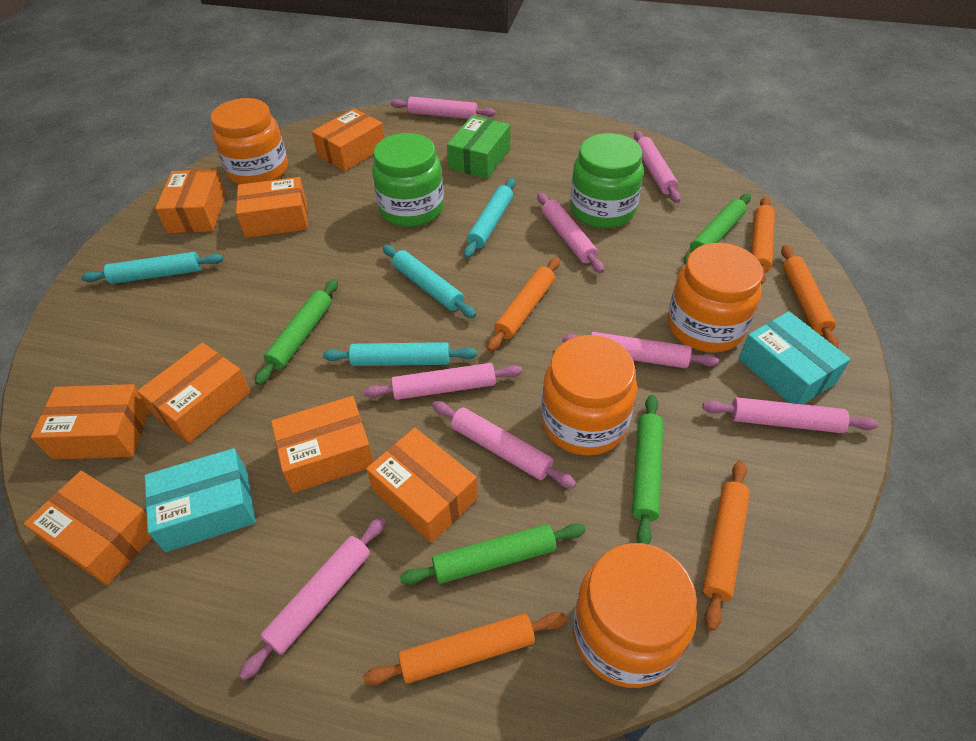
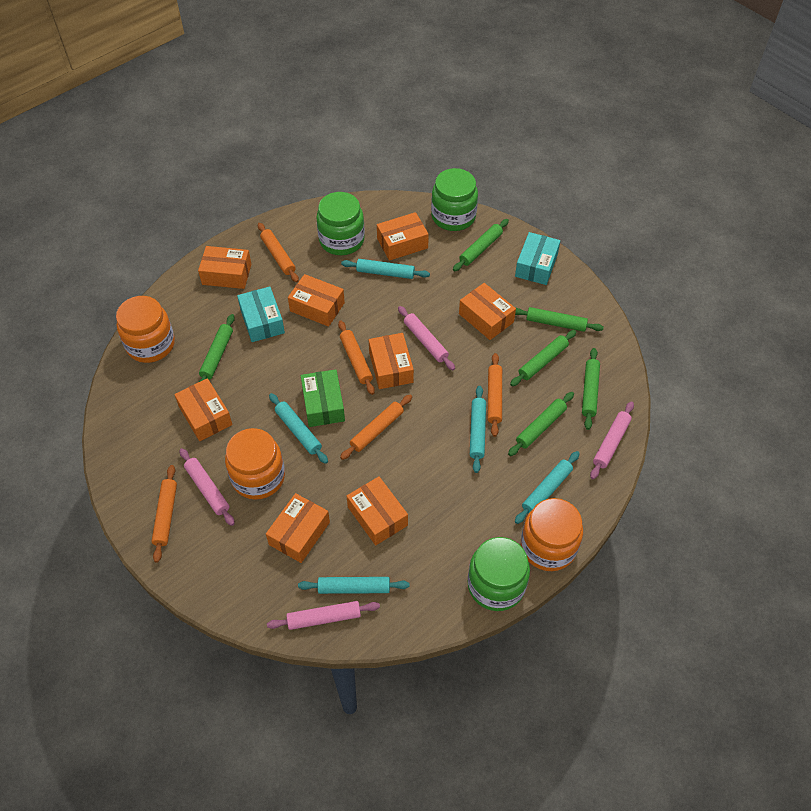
green jar: [372,133,444,227] [570,133,644,228] = 2 -> [316,192,365,255] [431,168,478,231] [468,537,530,611] = 3
green rolling pin: [255,279,338,385] [400,523,586,585] [632,395,663,545] [684,193,751,264] = 4 -> [199,314,235,382] [453,219,509,271] [508,392,574,456] [510,330,576,386] [515,307,604,332] [582,348,600,430] = 6
orange jar: [211,98,288,184] [541,335,637,456] [573,543,697,688] [667,243,763,353] = 4 -> [116,296,175,363] [225,428,285,500] [521,498,583,571] = 3
pink rolling pin: [239,517,386,680] [364,363,522,400] [390,97,496,119] [432,401,576,488] [537,192,604,273] [562,332,719,368] [634,131,681,203] [702,397,878,433] = 8 -> [180,448,235,526] [267,601,380,630] [398,306,455,370] [590,402,634,479] = 4
turquoise rolling pin: [81,252,223,284] [323,342,477,366] [382,245,476,318] [464,178,515,258] = 4 -> [269,393,328,464] [298,577,410,594] [341,259,430,279] [470,386,486,473] [515,451,580,524] = 5

